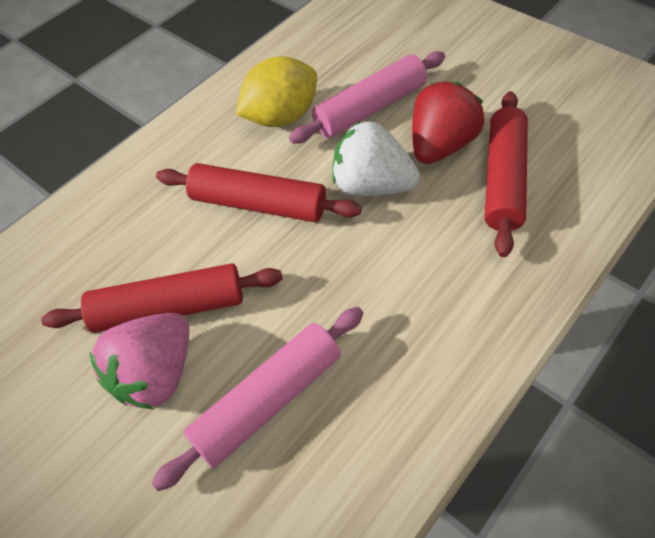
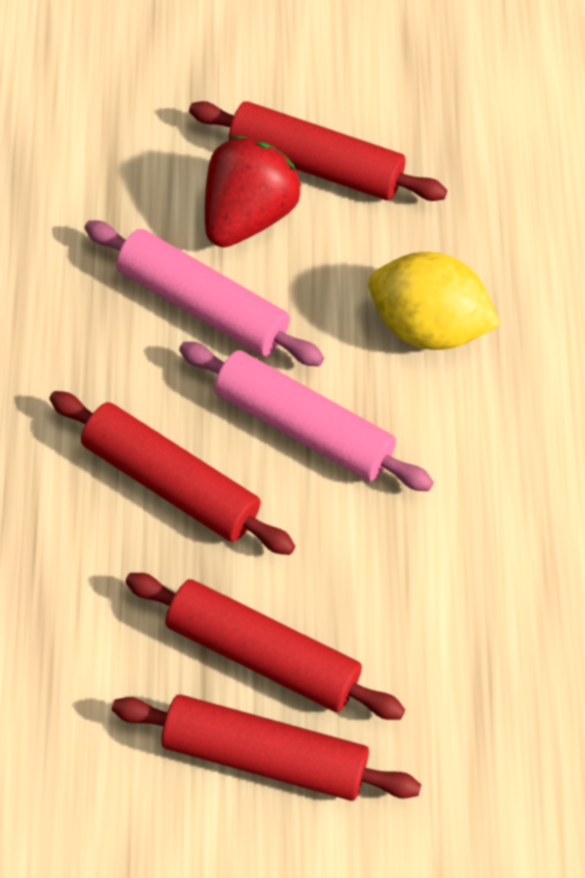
pink strawberry: [89,313,189,409] = 1 -> none = 0
red rolling pin: [41,263,283,333] [156,163,362,222] [484,91,528,257] = 3 -> [49,391,295,555] [112,695,421,801] [125,573,405,720] [189,101,447,201] = 4
white strawberry: [332,121,420,196] = 1 -> none = 0

